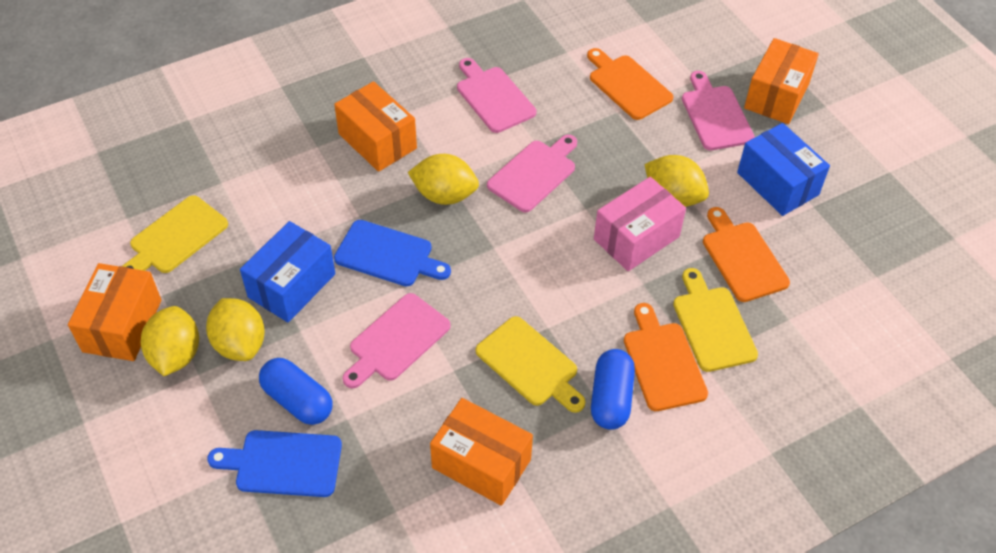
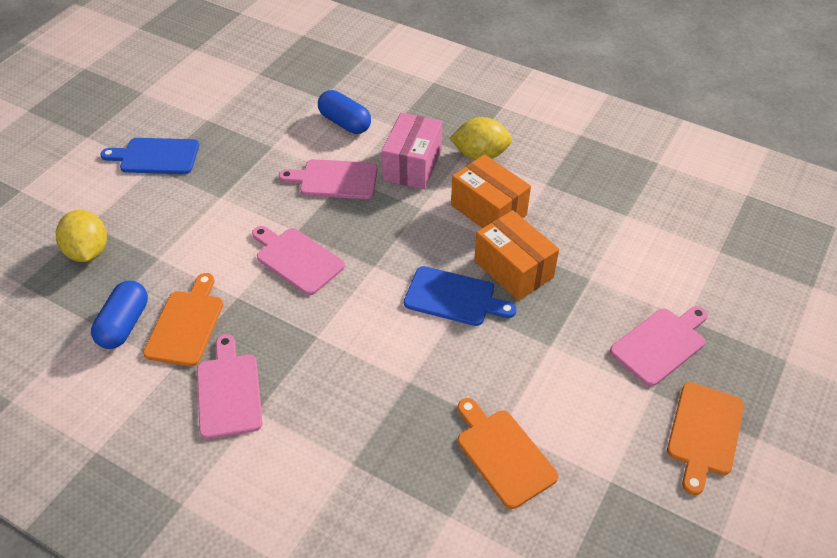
blue box: [240,221,336,323] [737,123,830,216] = 2 -> none = 0
orange box: [68,263,161,361] [334,81,417,172] [430,398,533,506] [744,38,819,124] = 4 -> [451,154,531,228] [474,210,559,301] = 2
yellow cutting board: [123,195,228,273] [476,316,586,413] [673,268,758,372] = 3 -> none = 0
yellow lemon: [141,306,199,376] [206,298,265,361] [408,154,479,205] [644,155,709,207] = 4 -> [56,210,107,262] [449,117,512,160] = 2

